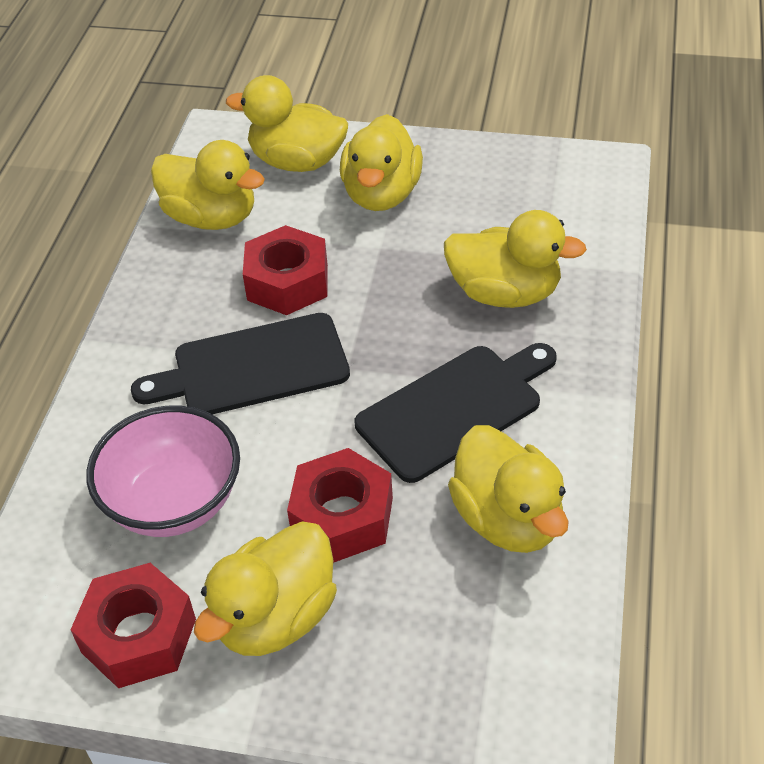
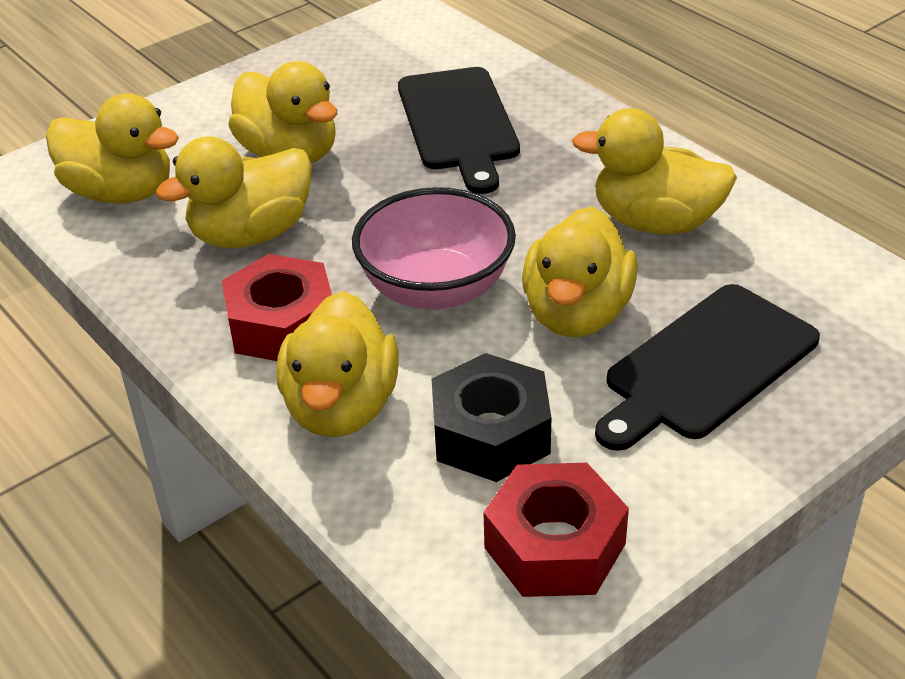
black nut: none = 0 -> [432,353,551,482] = 1
red nut: [71,563,196,688] [243,225,328,315] [287,448,393,562] = 3 -> [222,254,332,361] [483,463,629,597] = 2

